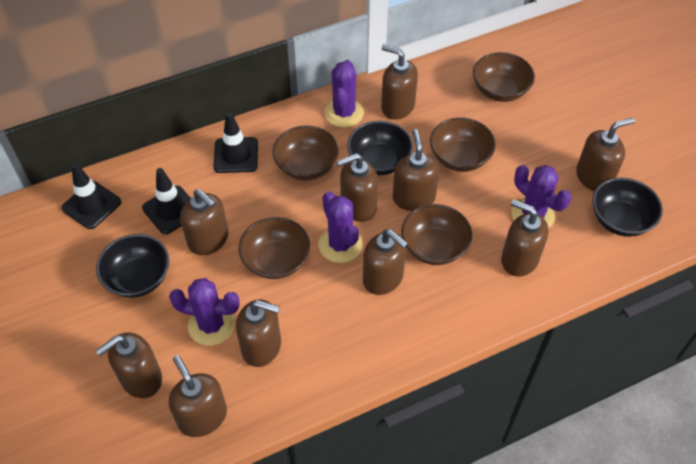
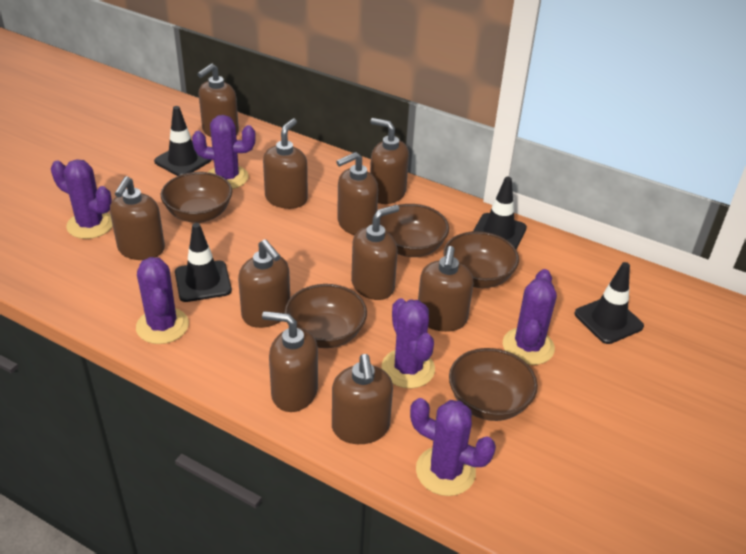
black bowl: [96,234,169,298] [347,121,413,175] [592,178,663,237] = 3 -> none = 0
black traffic cone: [61,163,121,229] [142,168,191,234] [214,112,258,173] = 3 -> [154,106,211,176] [175,223,232,302] [473,177,527,249] [575,262,644,344] = 4
purple cactus: [169,278,240,346] [319,191,363,263] [324,60,364,127] [512,165,571,229] = 4 -> [51,159,113,239] [136,257,189,344] [192,115,256,189] [381,298,435,388] [410,398,496,496] [503,269,557,365] = 6

